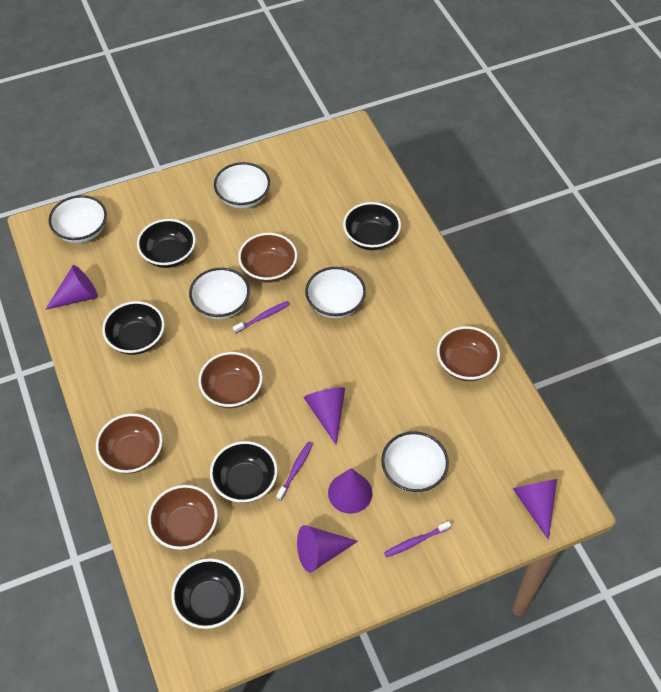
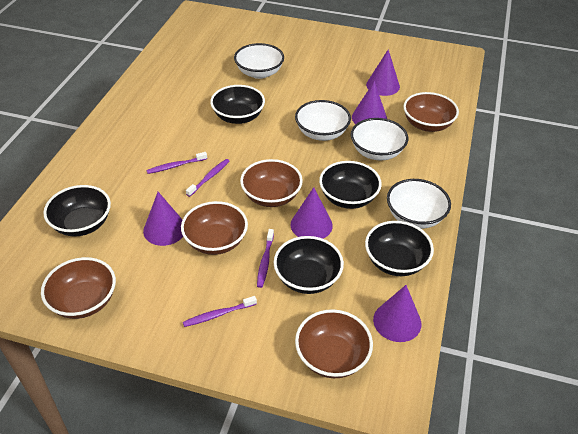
purple toothbrush: [233,301,290,334] [276,441,313,501] [384,521,451,557] = 3 -> [146,152,207,174] [183,296,257,327] [186,159,230,197] [257,229,274,288] = 4
white bowl: [49,195,107,243] [189,268,250,319] [214,162,270,209] [305,267,366,318] [381,431,449,493] = 5 -> [234,43,284,79] [295,100,351,141] [351,118,408,160] [387,179,451,229] = 4

